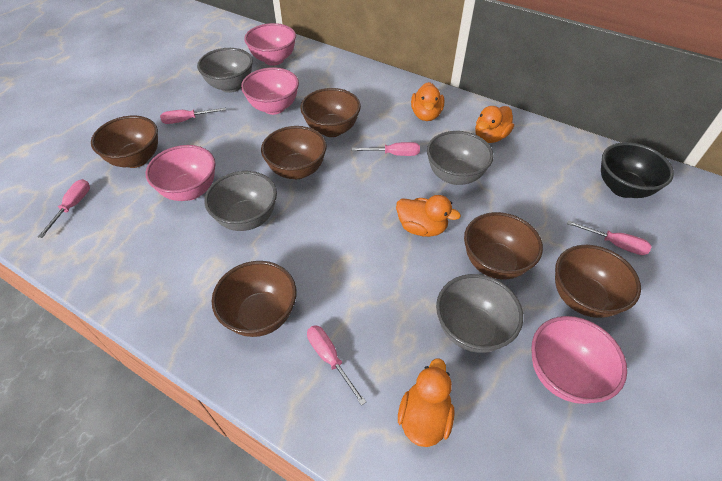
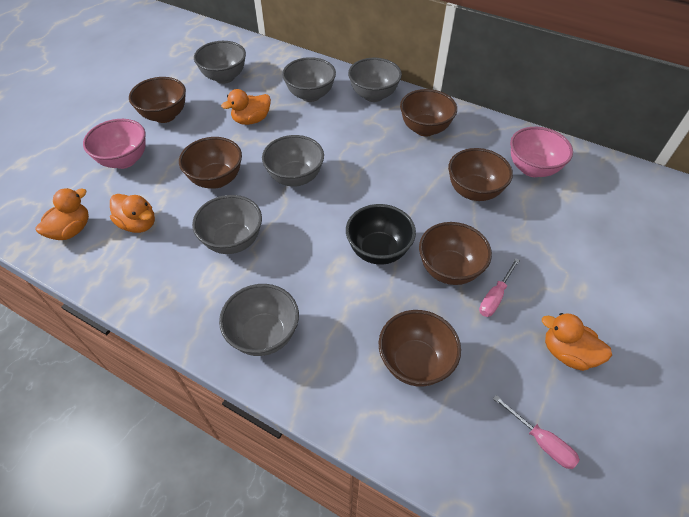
grey bowl: [197,48,253,93] [204,171,277,231] [427,131,494,185] [436,274,523,353] = 4 -> [192,195,262,254] [194,41,246,84] [219,284,299,356] [262,135,324,187] [282,57,336,102] [348,58,402,102] = 6
pink bowl: [146,145,216,201] [241,67,299,115] [244,23,296,66] [531,316,627,404] = 4 -> [83,119,146,169] [510,127,573,177] = 2
pink screwdriver: [38,179,90,238] [160,108,226,124] [307,325,366,406] [352,142,420,156] [567,220,652,255] = 5 -> [479,258,520,317] [493,395,580,469] = 2

